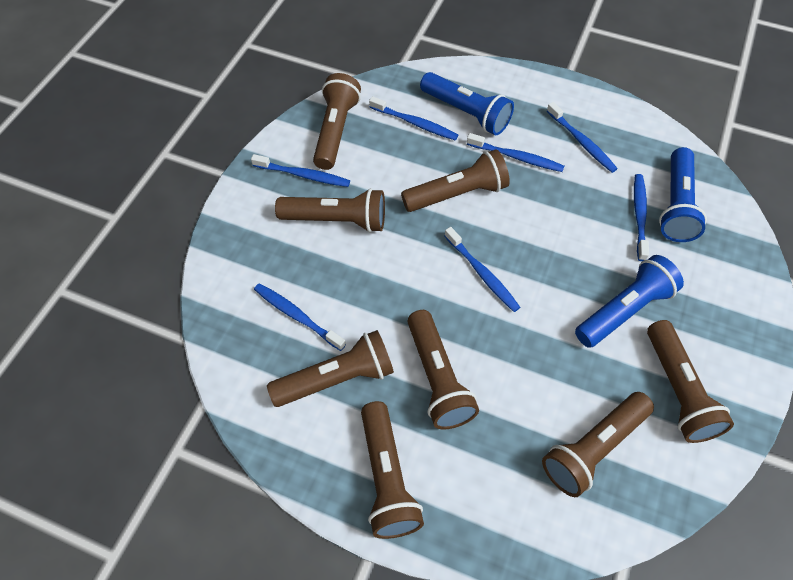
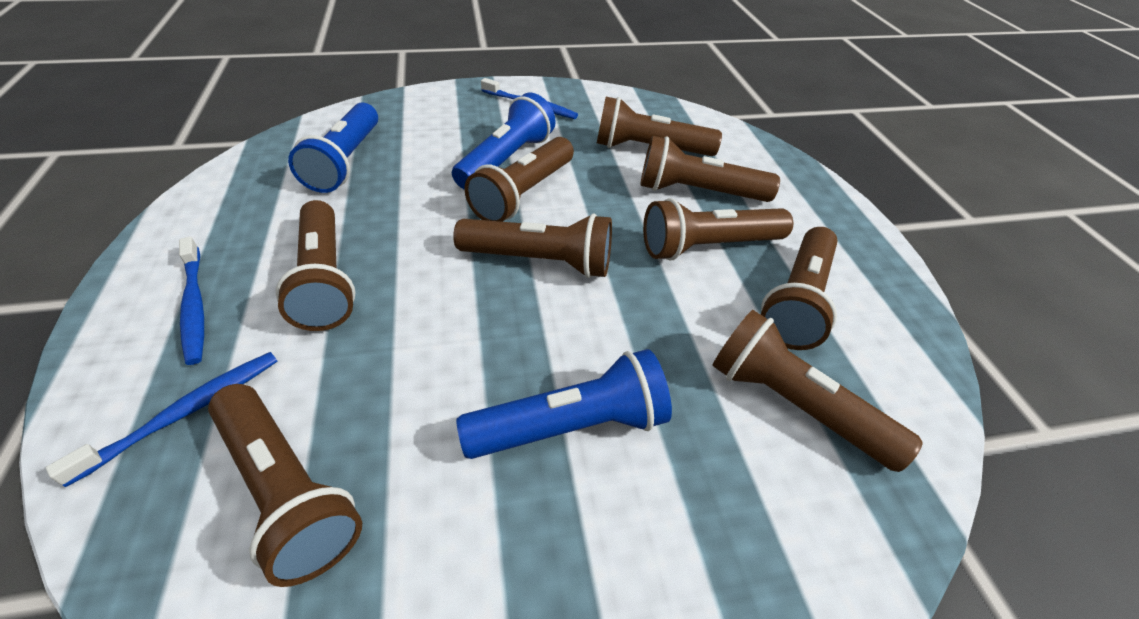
blue toothbrush: [251,154,350,187] [254,283,346,351] [369,96,458,140] [445,227,520,312] [467,133,564,172] [547,102,618,173] [634,174,649,261] = 7 -> [46,352,278,487] [179,237,204,365] [481,78,578,119] = 3
brown flashlight: [267,330,394,407] [275,188,385,233] [313,73,361,170] [361,401,424,539] [401,149,510,212] [408,310,479,429] [542,392,654,497] [647,320,734,443] = 8 -> [208,384,362,587] [276,200,355,331] [453,213,612,278] [464,137,574,222] [597,97,722,156] [640,136,780,202] [643,198,793,261] [713,310,923,472] [761,227,837,350] = 9

